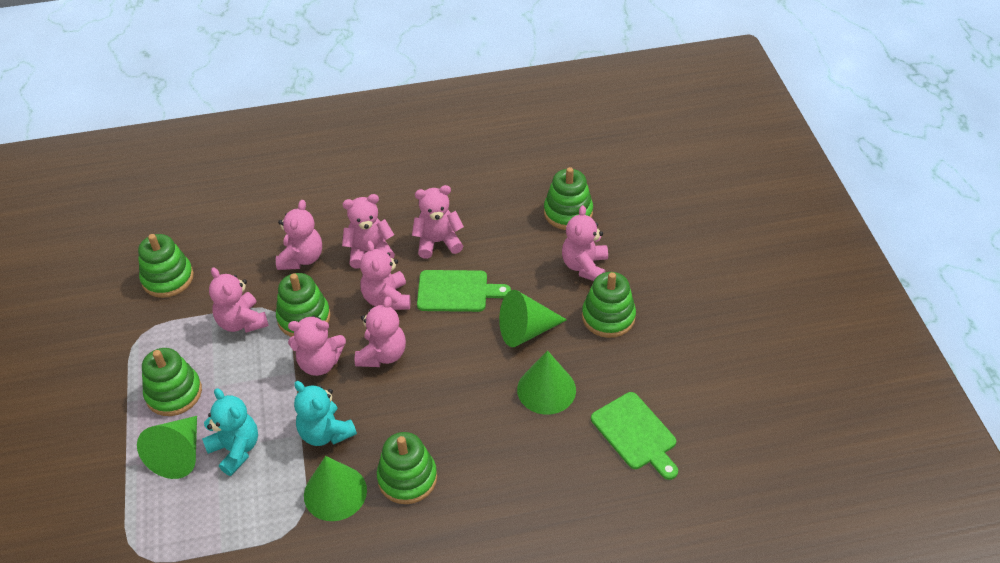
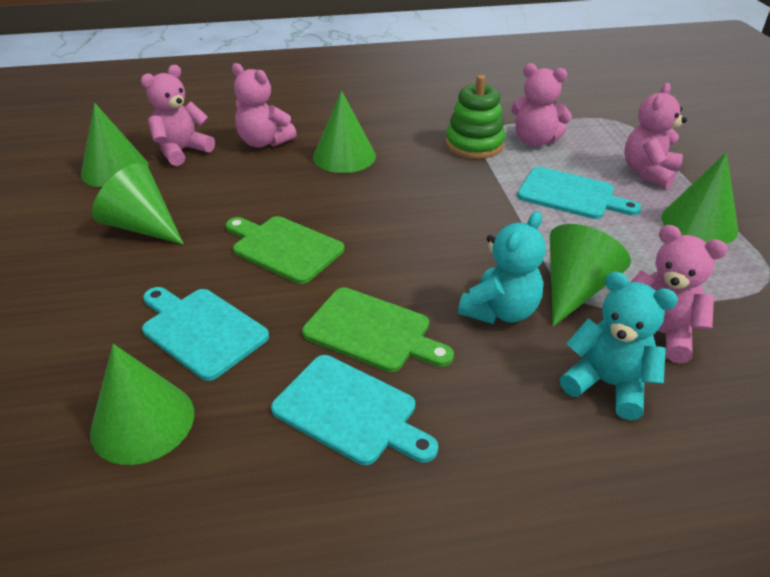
green cone: [137,416,197,479] [304,456,367,521] [499,290,567,347] [517,350,576,415] = 4 -> [81,103,149,187] [90,344,194,465] [92,163,184,244] [313,91,376,173] [550,224,631,327] [661,152,738,244] = 6
green stacking toy: [138,234,194,298] [142,348,202,416] [276,273,331,337] [377,432,437,504] [544,167,593,230] [582,272,636,338] = 6 -> [446,75,505,159] = 1
pink teddy bear: [209,267,269,333] [276,200,322,270] [288,315,346,376] [342,194,395,269] [355,296,406,367] [360,241,410,310] [412,185,464,259] [562,205,608,281] = 8 -> [141,65,215,166] [232,63,297,148] [511,63,572,147] [624,83,687,189] [631,225,727,364] = 5
turquoise cutting board: none = 0 -> [142,287,269,381] [271,355,438,465] [517,167,641,219] = 3

